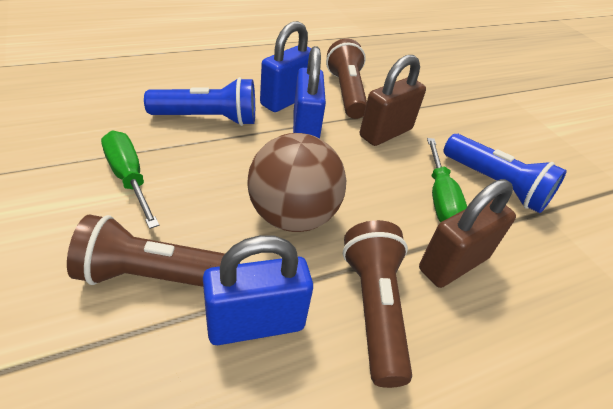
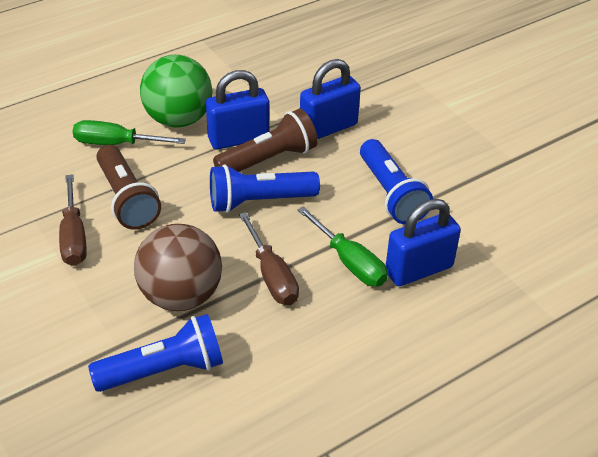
blue flashlight: [144,77,255,126] [444,134,567,213] = 2 -> [88,314,223,392] [210,164,320,213] [360,139,433,224] = 3
brown flashlight: [67,215,240,287] [326,38,367,119] [343,220,412,388] = 3 -> [96,145,161,230] [213,109,318,172] = 2
brown padlock: [360,55,426,146] [419,179,516,288] = 2 -> none = 0
brown screwdriver: none = 0 -> [59,174,87,266] [239,212,299,305] = 2
green ball: none = 0 -> [140,55,213,128] = 1

